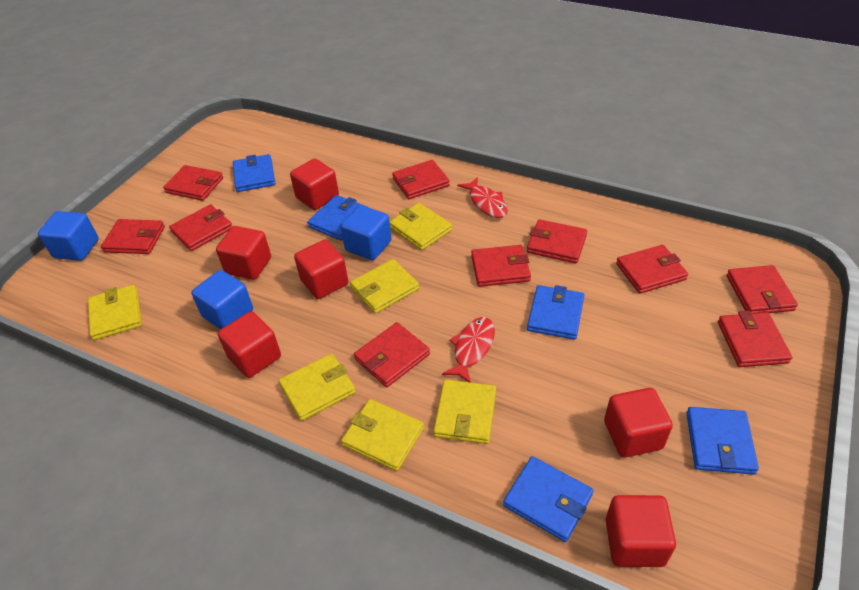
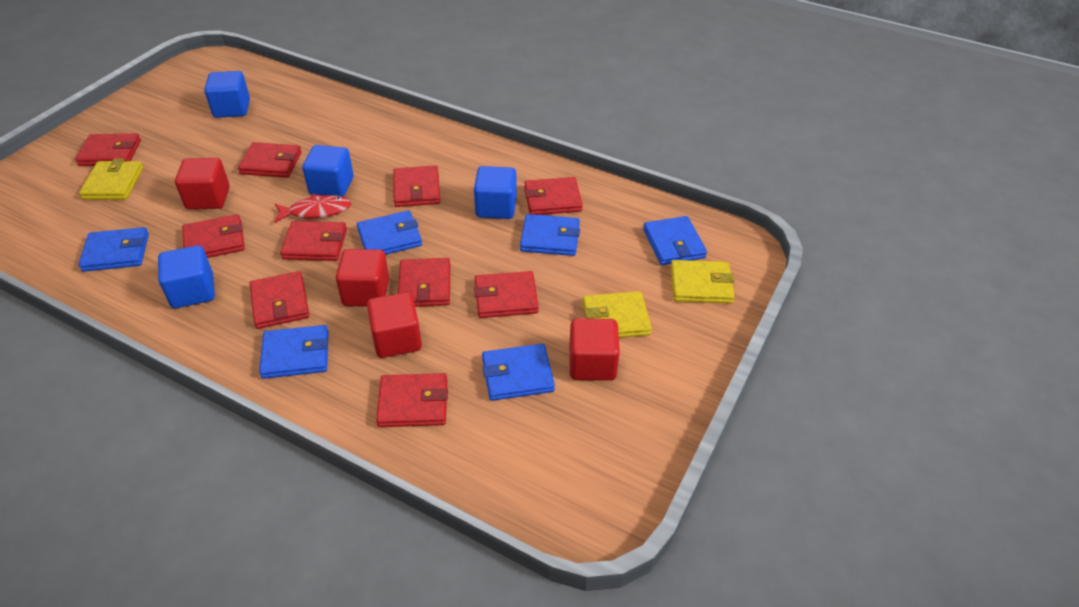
blue cube: [38,211,99,261] [192,270,253,330] [341,205,392,260] = 3 -> [158,245,215,308] [204,71,250,118] [302,145,354,197] [474,166,517,219] = 4
blue wallet: [233,154,275,192] [307,195,367,240] [503,456,594,542] [527,285,584,340] [686,407,759,475] = 5 -> [78,227,149,272] [259,325,328,379] [357,211,422,255] [482,344,555,401] [520,214,580,256] [643,216,707,265] = 6
red cube: [216,226,271,280] [218,311,281,378] [290,159,339,210] [294,240,348,299] [604,388,673,458] [606,495,676,567] = 6 -> [175,158,230,210] [335,249,389,307] [367,292,422,358] [569,318,620,381] = 4
red fish: [442,317,495,382] [457,177,508,218] = 2 -> [274,194,351,223] = 1
yellow wallet: [88,285,142,340] [279,354,356,421] [341,399,424,471] [350,259,419,314] [390,203,452,250] [433,380,496,444] = 6 -> [79,159,143,200] [583,291,652,338] [671,260,735,303] = 3

